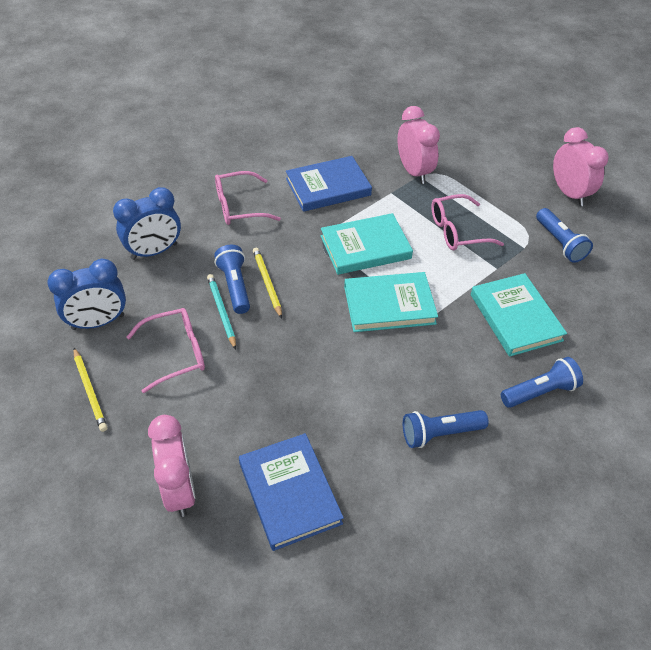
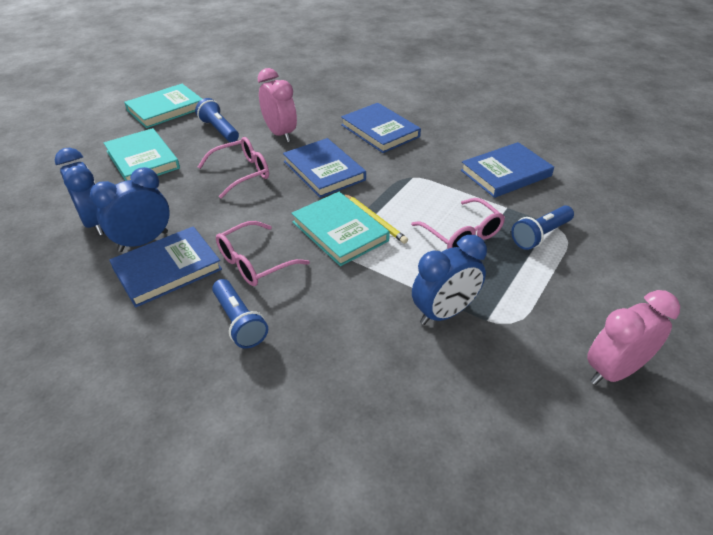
blue book: [239,433,344,551] [286,156,372,212] = 2 -> [109,226,222,307] [283,138,366,198] [341,103,421,153] [461,142,554,198] = 4
blue clock: [47,259,126,330] [113,187,181,260] = 2 -> [55,148,104,235] [90,167,170,252] [412,235,487,325] = 3
blue flashlight: [214,245,250,314] [403,410,488,448] [501,357,583,408] [536,208,593,263] = 4 -> [195,98,239,142] [212,279,268,348] [511,206,574,250] = 3
pink clock: [148,415,195,517] [397,106,440,184] [553,127,609,206] = 3 -> [258,68,297,142] [587,290,680,385] = 2
turquoise pencil: [207,274,236,349] = 1 -> none = 0
yellow pencil: [74,348,108,432] [253,248,282,319] = 2 -> [344,194,408,244] = 1

